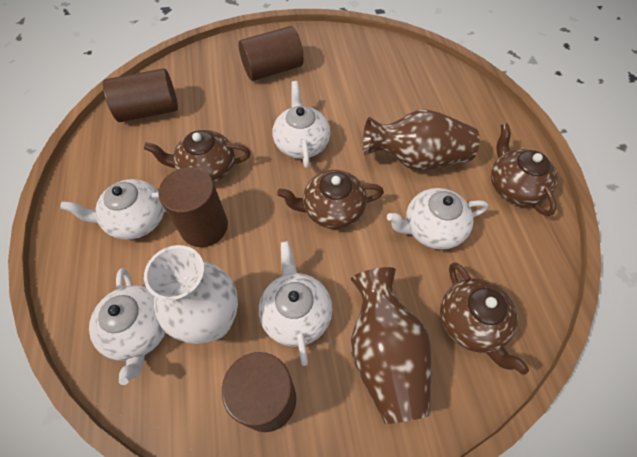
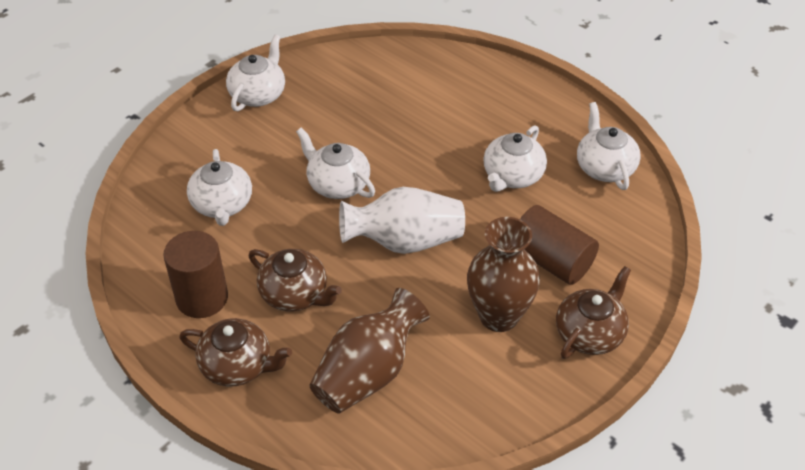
brown cylinder: [103,68,178,122] [158,167,228,247] [222,352,296,432] [239,26,304,81] = 4 -> [163,231,228,318] [520,205,599,285] = 2
brown teapot: [144,130,251,183] [277,170,384,229] [440,262,529,375] [491,123,558,216] = 4 -> [180,318,292,387] [249,249,342,312] [556,266,631,359] = 3

